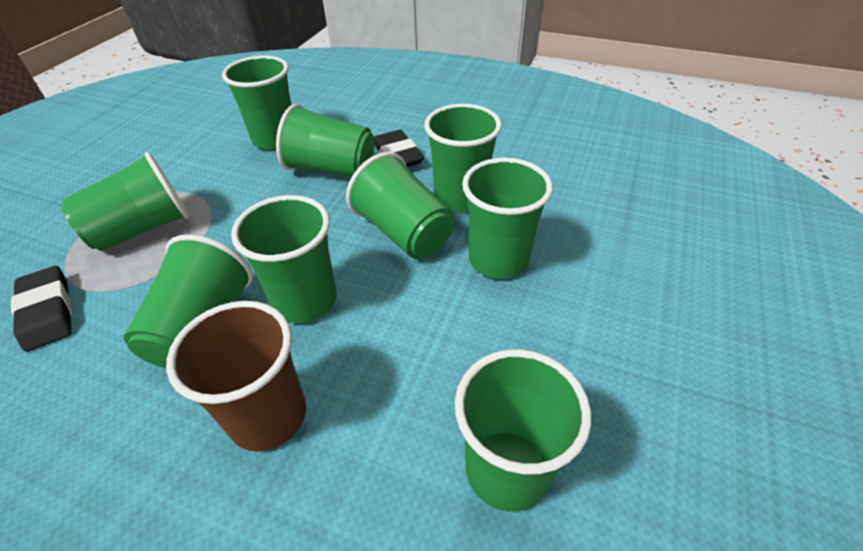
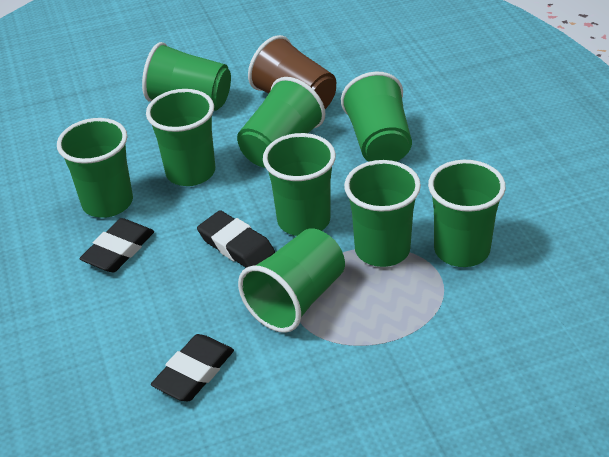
black eraser: [11,266,72,352] [374,130,424,167] = 2 -> [79,218,154,272] [151,334,234,401] [197,210,275,268] = 3

